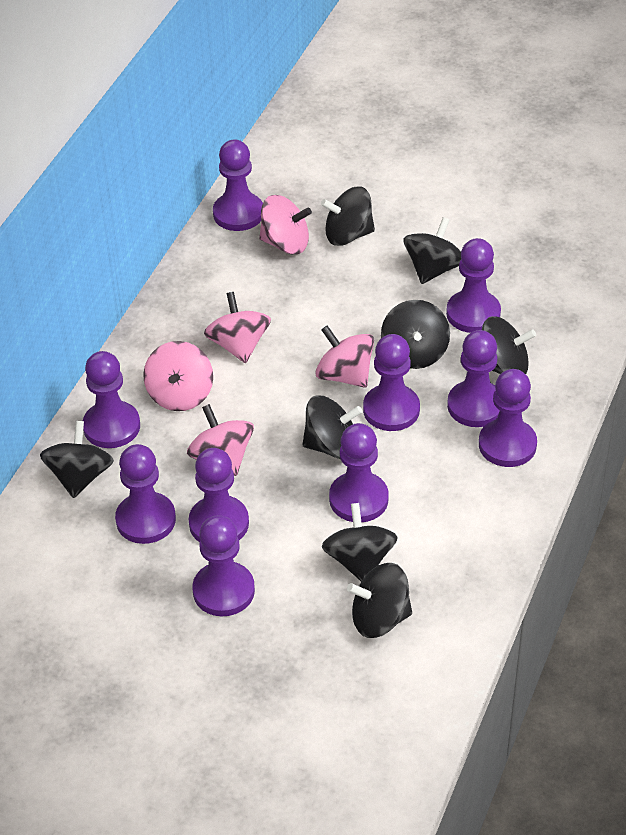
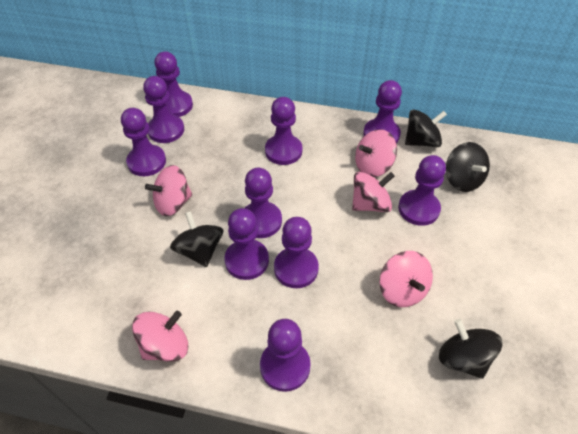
black spinning top: [40,421,114,498] [302,396,363,459] [321,187,375,246] [321,503,398,582] [347,563,412,638] [381,300,450,369] [404,217,461,284] [482,316,536,374] = 8 -> [170,211,223,267] [405,110,447,147] [439,319,502,379] [446,142,490,192] = 4

